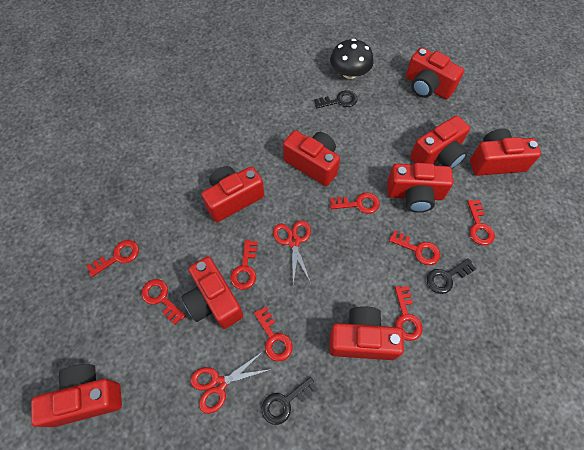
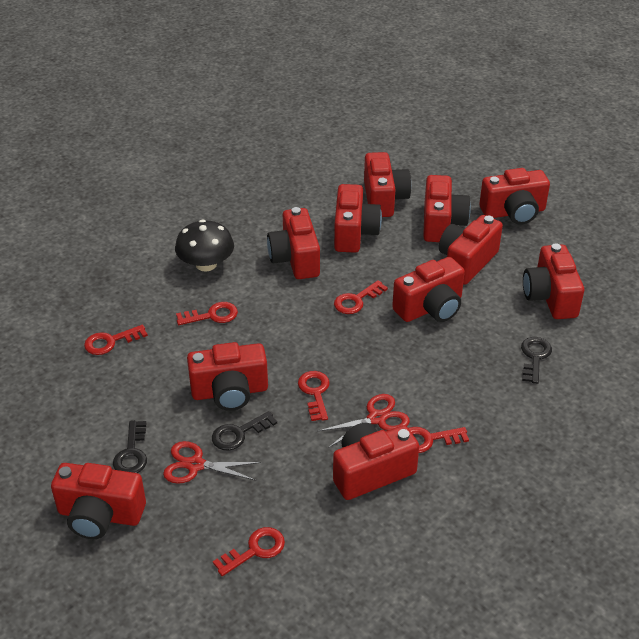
red camera: [31,364,122,427] [182,257,243,329] [201,166,264,222] [283,130,340,186] [329,306,404,360] [387,163,453,213] [406,47,464,99] [410,115,470,169] [470,129,541,176] = 9 -> [51,463,146,539] [187,342,268,411] [267,207,320,279] [333,423,419,500] [334,184,382,253] [364,152,411,217] [392,257,465,322] [423,175,471,242] [439,215,503,285] [479,168,550,225] [523,243,584,319] = 11
red key: [87,240,139,277] [142,279,186,325] [230,240,258,290] [254,307,293,362] [330,192,380,214] [389,230,440,265] [395,286,423,341] [467,200,495,245] = 8 -> [84,325,148,355] [176,302,238,325] [213,527,285,576] [298,371,330,421] [334,280,388,314] [409,427,469,453] = 6

